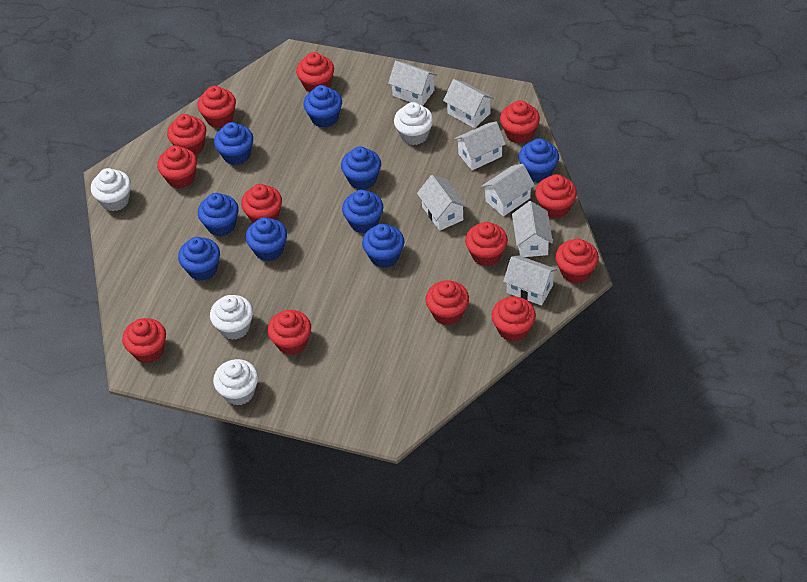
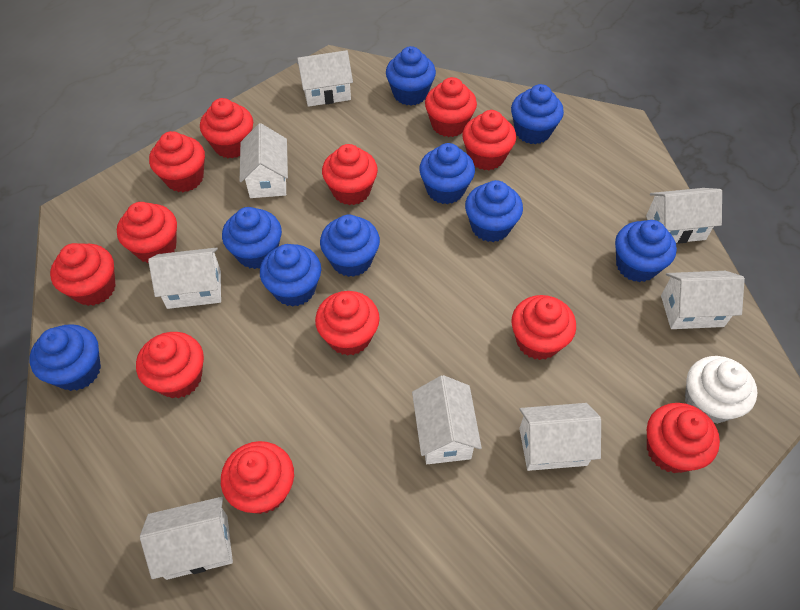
red cupcake: [122,318,166,363] [157,145,197,189] [167,114,206,155] [197,86,236,128] [241,184,282,223] [268,310,311,355] [296,52,334,92] [425,280,469,325] [465,222,508,266] [492,297,536,342] [500,100,540,144] [535,174,577,219] [555,239,599,284] = 13 -> [50,243,116,306] [117,202,177,263] [136,332,204,398] [149,131,205,192] [200,98,253,158] [221,441,294,514] [315,291,380,356] [322,144,378,205] [425,77,477,137] [462,110,516,170] [511,295,576,360] [647,403,720,473] = 12
white cupcake: [91,168,131,211] [210,295,253,340] [213,359,258,406] [394,102,433,145] = 4 -> [685,356,757,424] = 1
white house: [388,61,437,106] [417,175,467,231] [443,79,494,128] [454,122,506,170] [481,164,535,216] [503,255,557,306] [512,201,553,257] = 7 -> [140,497,233,580] [148,248,221,309] [240,123,288,198] [297,50,353,107] [412,375,482,464] [519,403,601,471] [646,188,722,244] [661,271,745,329] = 8

